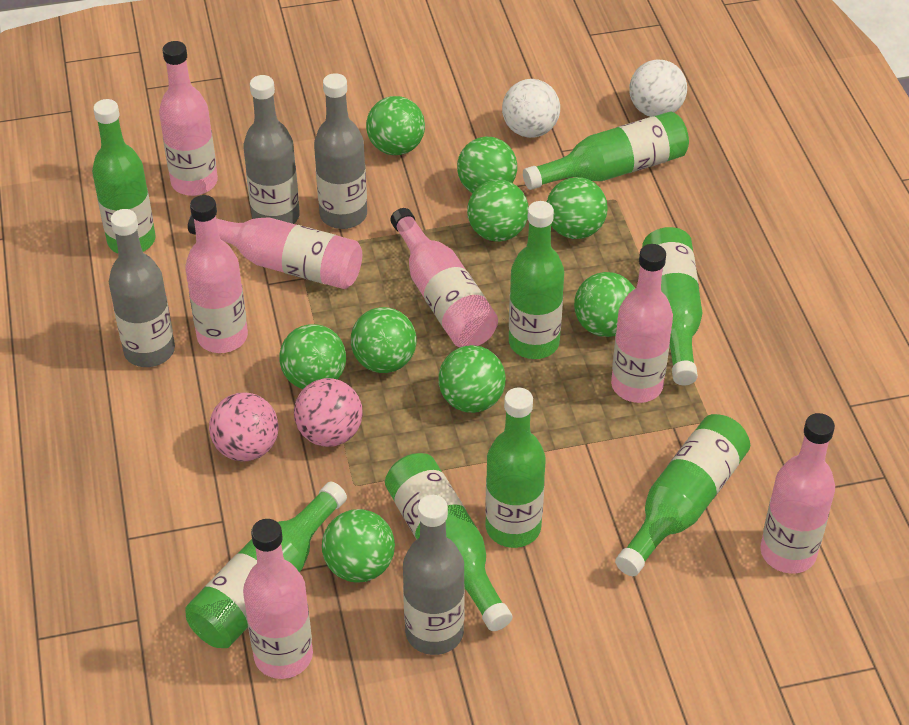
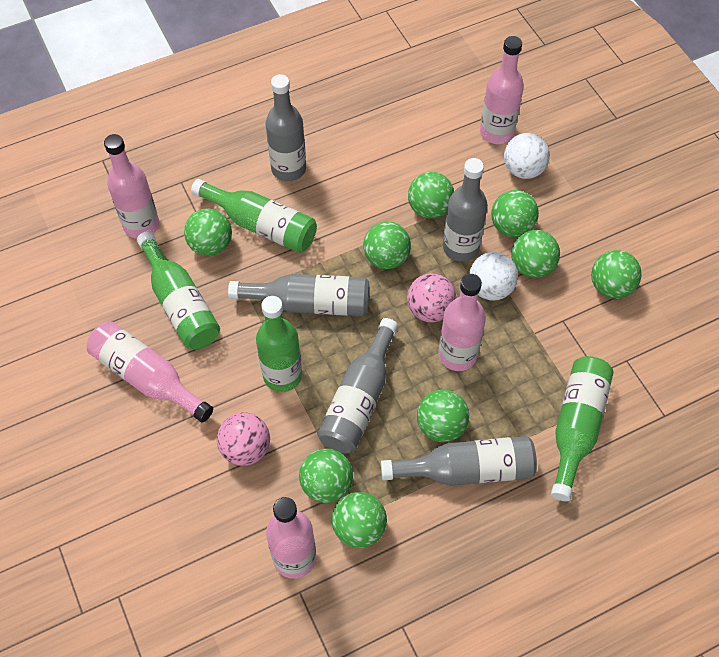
green bottle: [92,99,156,253] [185,482,347,648] [385,453,512,631] [485,387,546,548] [509,201,564,359] [523,112,689,190] [615,414,750,576] [642,227,702,385] = 8 -> [137,231,220,349] [191,179,317,253] [256,296,302,392] [551,356,614,501] = 4
grey bottle: [109,209,175,367] [243,75,300,224] [314,73,367,229] [403,495,465,655] = 4 -> [228,274,369,316] [266,74,306,181] [317,318,398,453] [381,436,537,486] [443,158,488,262] = 5
pink bottle: [159,41,218,196] [185,195,248,353] [188,215,362,289] [243,519,313,679] [390,208,498,347] [611,244,673,403] [760,413,835,574] = 7 -> [87,321,213,423] [104,134,159,239] [266,497,316,579] [438,274,486,371] [480,36,524,144] = 5

